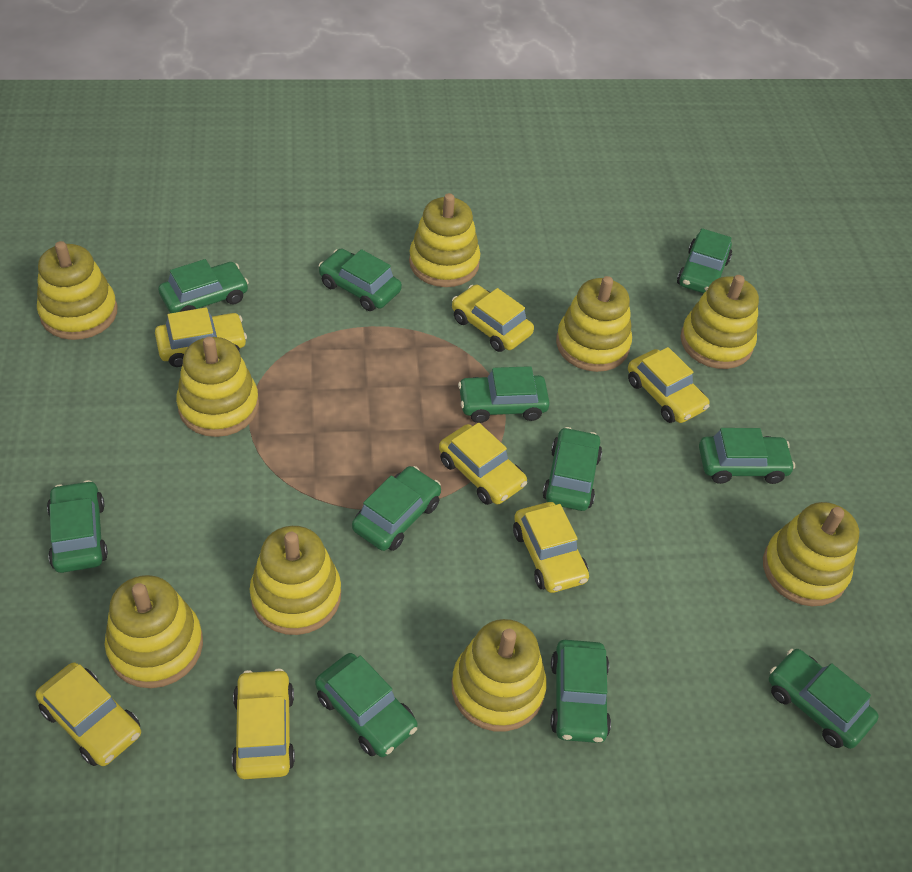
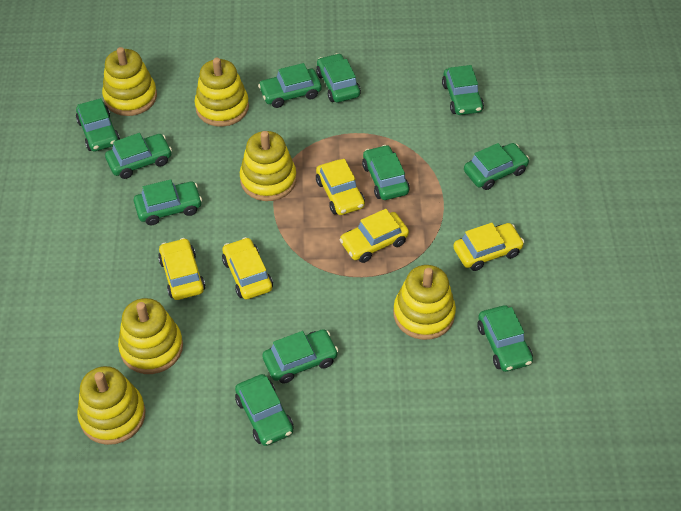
yellow car: [36,662,141,766] [155,307,247,367] [232,668,295,779] [439,423,527,505] [452,285,534,352] [513,502,589,593] [628,347,709,423] = 7 -> [158,238,205,300] [222,237,273,299] [316,159,365,215] [339,209,409,263] [453,223,524,271] = 5
yellow stacking toy: [37,241,118,340] [104,575,203,688] [176,337,259,437] [250,526,341,635] [409,193,480,287] [452,619,547,732] [556,276,632,372] [680,275,759,369] [763,502,859,606] = 9 -> [77,366,146,445] [102,47,157,116] [118,298,183,374] [195,58,249,127] [240,131,296,201] [393,265,456,340] = 6

